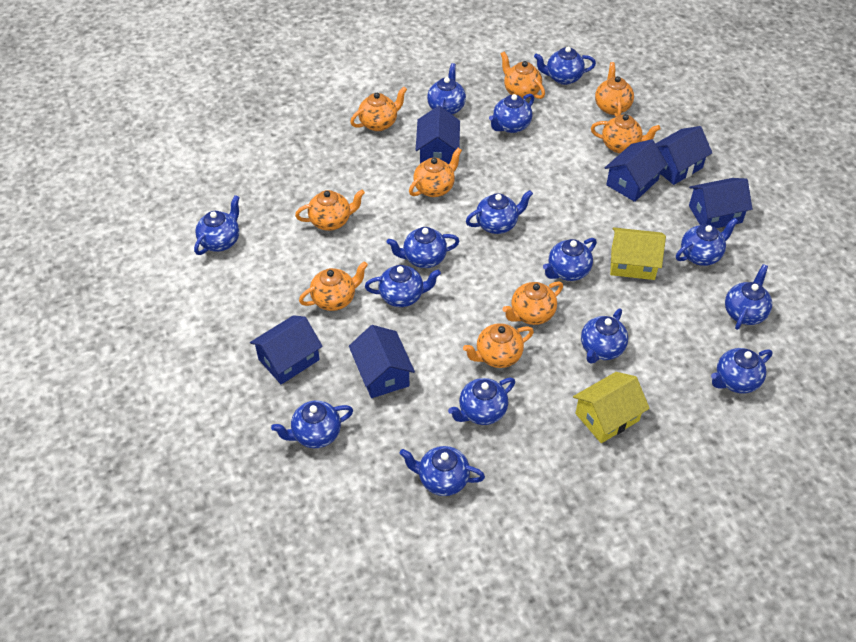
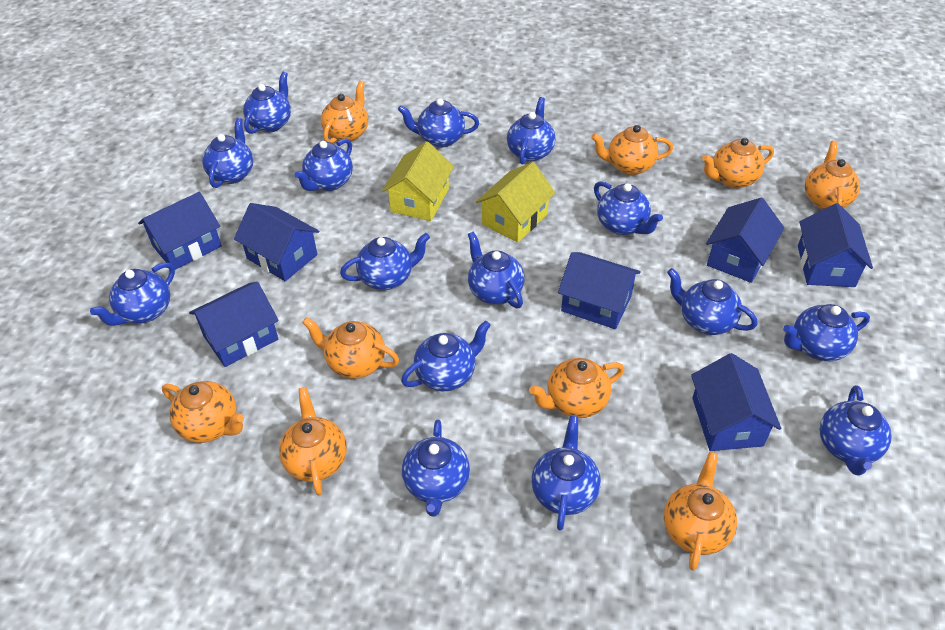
blue house: [250,315,323,385] [349,325,415,398] [416,106,460,164] [605,139,668,202] [655,126,712,185] [689,178,753,228] = 6 -> [138,192,222,270] [189,282,279,367] [234,203,319,281] [558,252,641,329] [691,353,781,451] [706,198,784,283] [798,203,873,287] = 7

